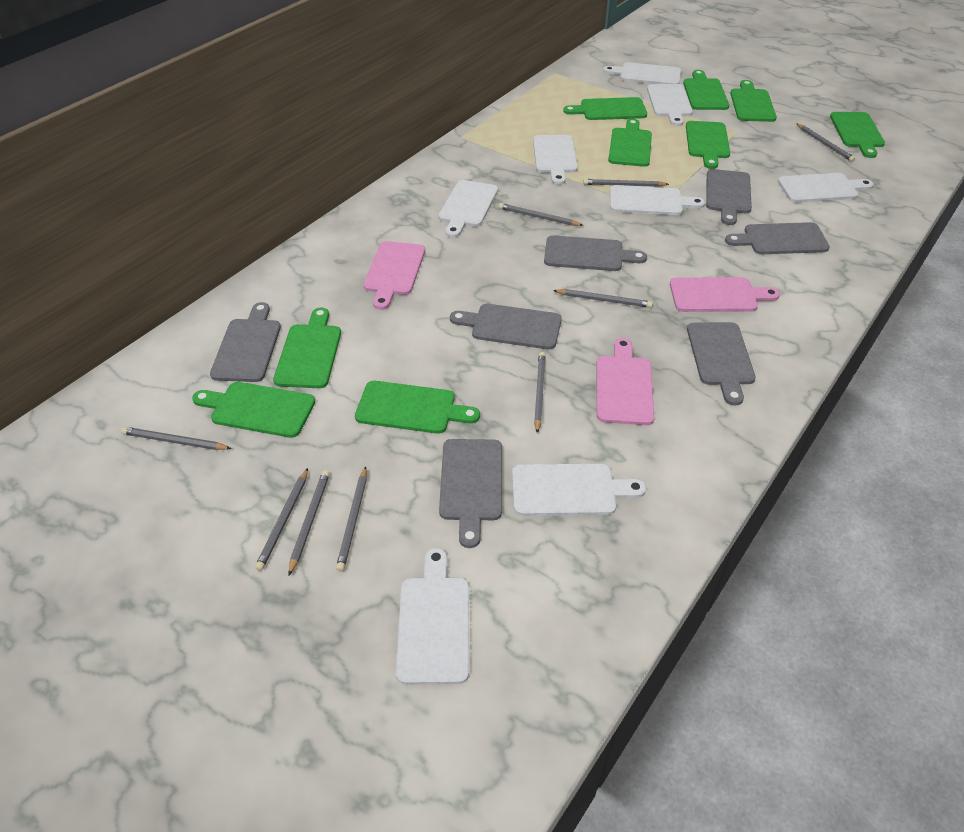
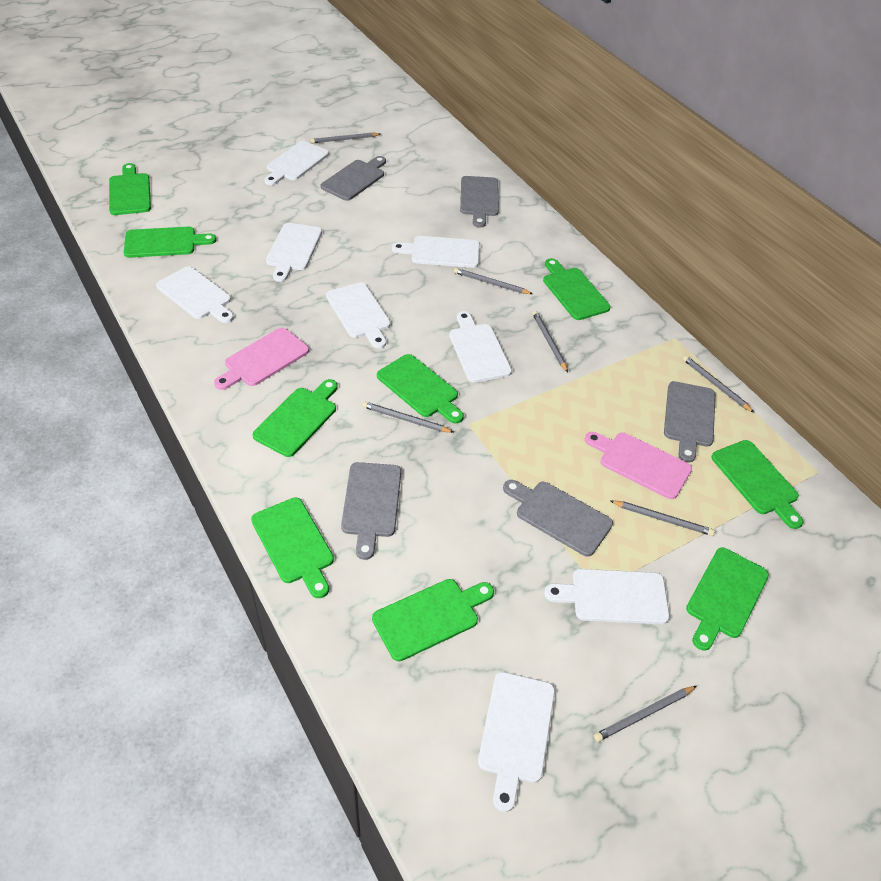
grey cutting board: [210,302,281,382] [439,439,502,548] [450,304,562,349] [544,235,647,271] [687,322,756,406] [706,169,752,225] [725,222,830,254] = 7 -> [321,156,386,201] [341,462,401,560] [460,176,499,227] [503,480,613,557] [664,381,715,462] = 5
grey pencil: [121,427,232,450] [255,468,308,571] [289,470,330,575] [336,467,367,572] [499,203,583,226] [534,352,546,433] [553,289,653,308] [583,179,669,187] [796,123,855,162] = 9 -> [311,132,380,144] [362,402,454,433] [454,268,533,294] [532,311,568,372] [594,686,697,742] [610,500,715,536] [683,356,754,413] = 7
pink cutting board: [364,241,425,310] [597,338,654,425] [670,277,780,312] = 3 -> [214,328,309,390] [585,432,692,499] = 2

